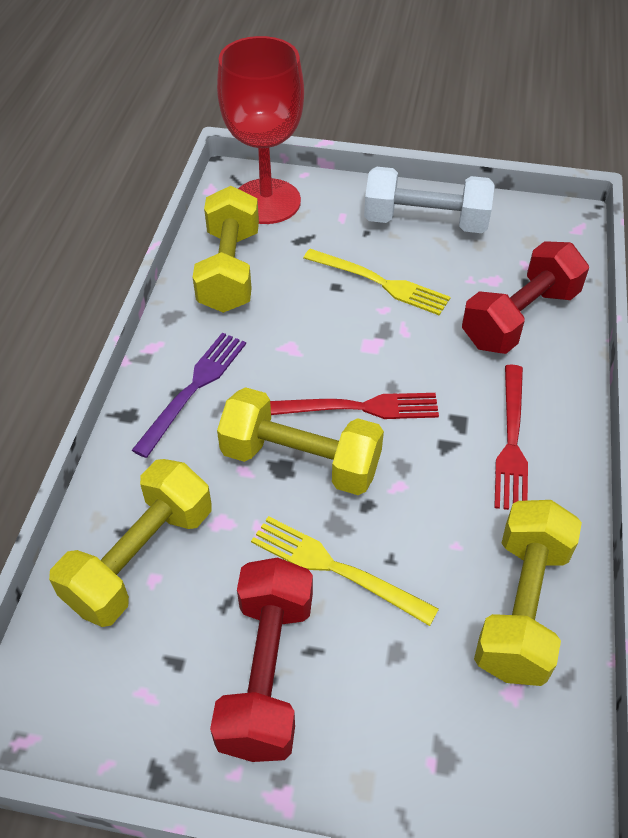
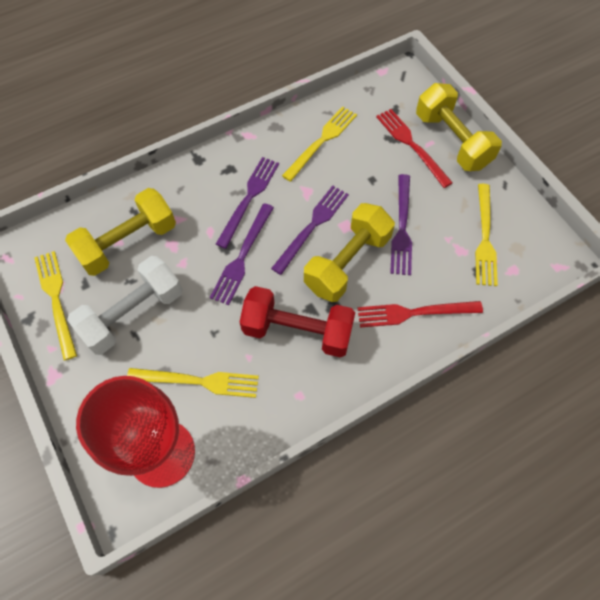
purple fork: [132,333,246,458] = 1 -> [210,203,274,305] [216,157,279,249] [271,186,349,275] [390,174,412,275] = 4
red dumbbell: [210,557,313,762] [462,241,589,354] = 2 -> [240,286,355,358] = 1
yellow dumbbell: [49,459,211,627] [193,186,259,313] [217,387,384,495] [474,500,582,686] = 4 -> [65,188,176,276] [304,203,395,302] [416,83,502,171] = 3
yellow fork: [251,516,439,626] [304,249,451,316] = 2 -> [34,251,77,360] [127,368,259,398] [282,106,357,182] [475,184,498,286] = 4

